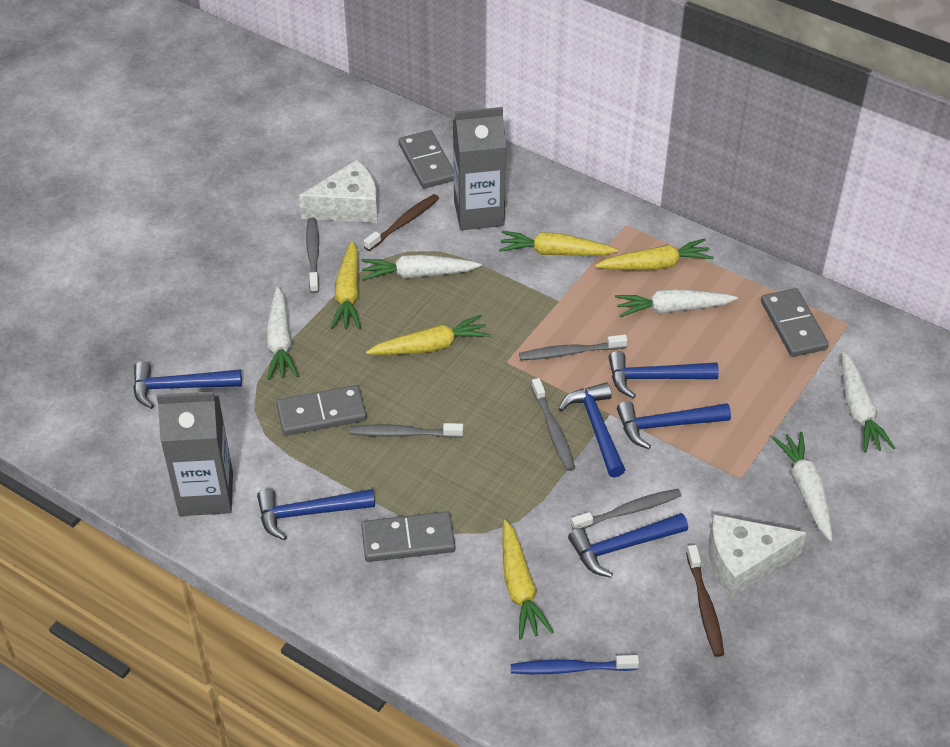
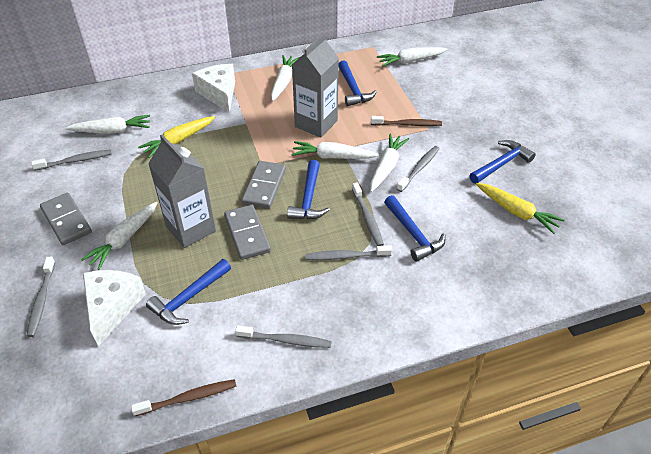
blue hammer: [133,361,242,409] [257,489,375,540] [559,382,625,478] [568,513,688,578] [609,351,719,398] [617,401,731,449] = 6 -> [146,259,231,325] [287,160,330,219] [339,60,377,106] [384,195,446,262] [469,140,536,184] = 5
blue toothbrush: [511,655,639,674] = 1 -> none = 0
grey domino: [277,385,367,436] [361,511,455,562] [399,130,454,188] [761,288,829,357] = 4 -> [40,193,92,245] [224,205,271,260] [242,161,286,209] = 3
grey toothbrush: [306,218,319,293] [350,423,463,438] [519,335,627,360] [531,378,575,471] [571,489,682,530] = 5 -> [27,257,55,337] [31,149,112,171] [235,326,332,348] [305,245,392,260] [352,182,384,246] [397,146,440,192] = 6
white carrot: [266,286,298,380] [362,254,481,281] [615,289,738,317] [772,432,833,541] [842,352,895,453] = 5 -> [65,115,150,134] [81,202,158,270] [271,55,300,101] [291,141,378,159] [370,134,409,192] [377,47,448,67] = 6
yellow carrot: [330,241,361,329] [366,315,490,355] [499,231,618,256] [502,520,554,640] [595,239,714,270] = 5 -> [138,116,215,158] [476,183,565,234] = 2

